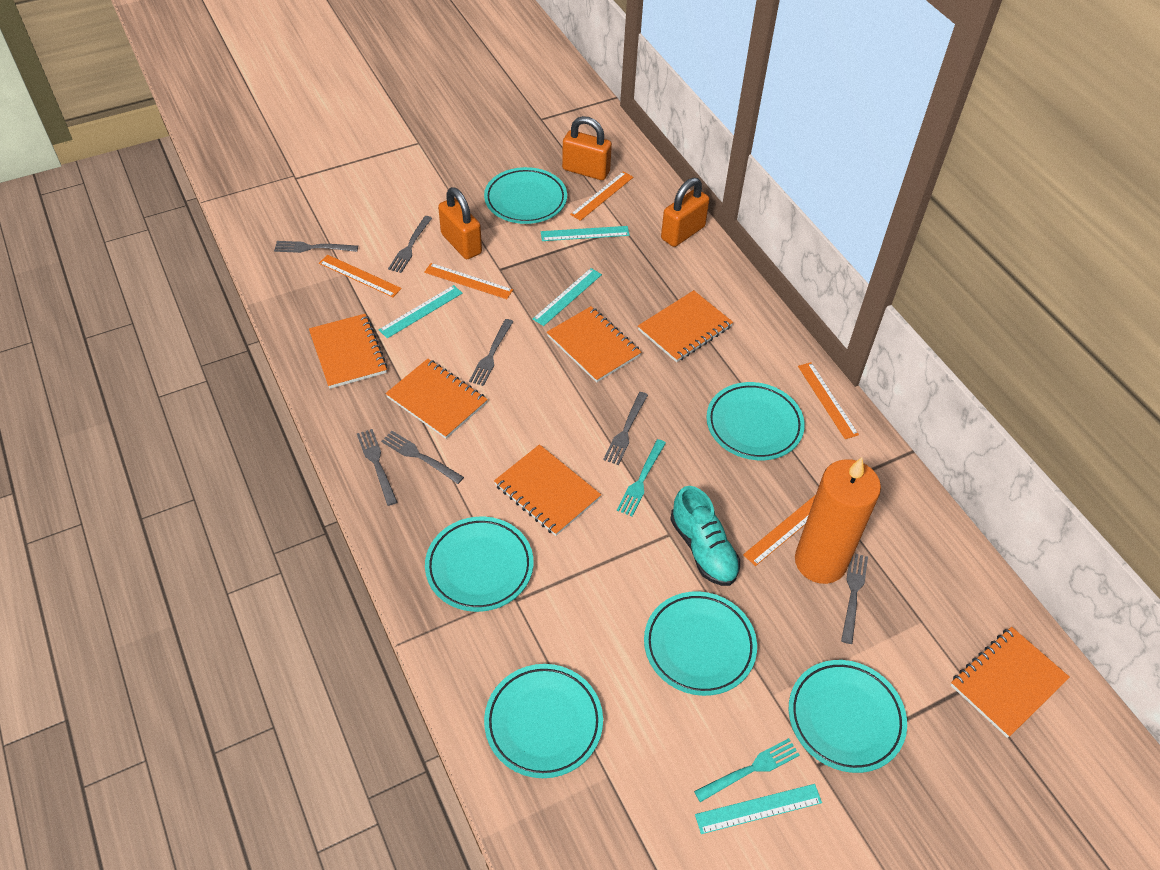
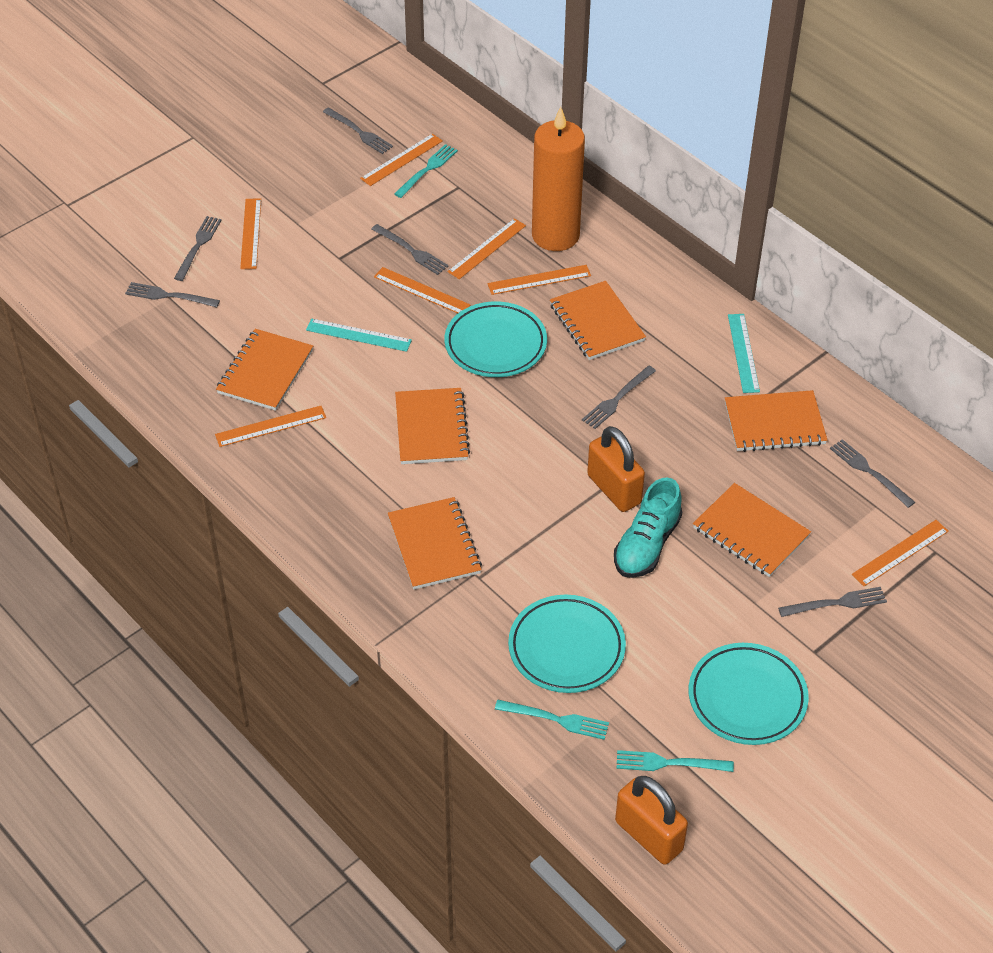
orange padlock: [438,187,482,259] [562,116,612,180] [661,178,710,247] = 3 -> [587,426,645,512] [615,776,688,865] = 2
orange ruler: [319,255,402,297] [424,263,513,299] [570,171,633,221] [743,495,816,566] [798,362,859,439] = 5 -> [215,406,326,447] [240,198,261,269] [360,134,443,186] [374,267,470,313] [447,218,526,279] [487,265,591,295] [852,520,949,586] = 7
turquoise fork: [617,439,666,516] [694,738,800,802] = 2 -> [394,144,458,198] [495,700,609,740] [617,750,734,772] = 3
turquoise plate: [425,517,533,612] [484,167,567,224] [484,664,603,778] [644,591,757,696] [706,382,805,460] [789,660,907,773] = 6 -> [444,302,547,377] [508,595,626,693] [689,643,809,745] = 3
turquoise ruler: [379,285,463,338] [533,268,602,326] [541,226,630,241] [695,784,822,834] = 4 -> [306,318,412,352] [728,314,760,393] = 2

